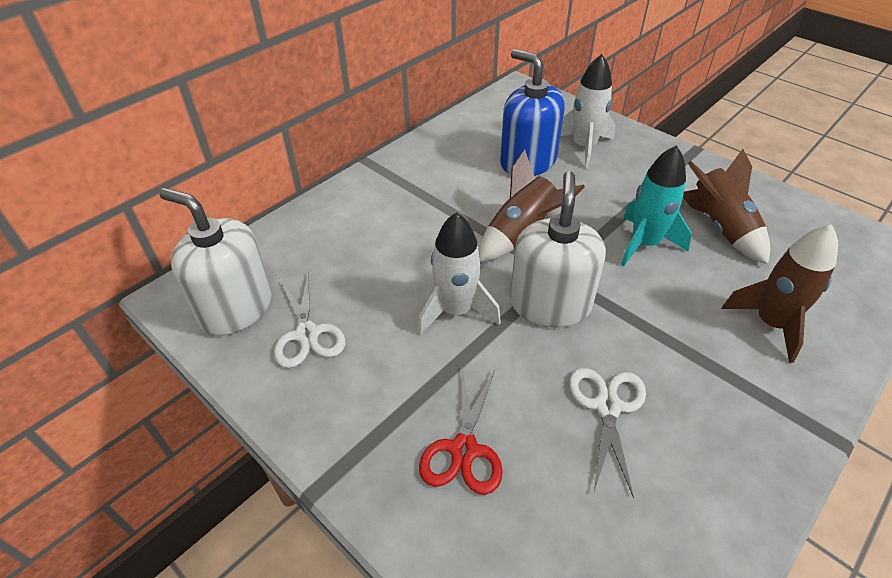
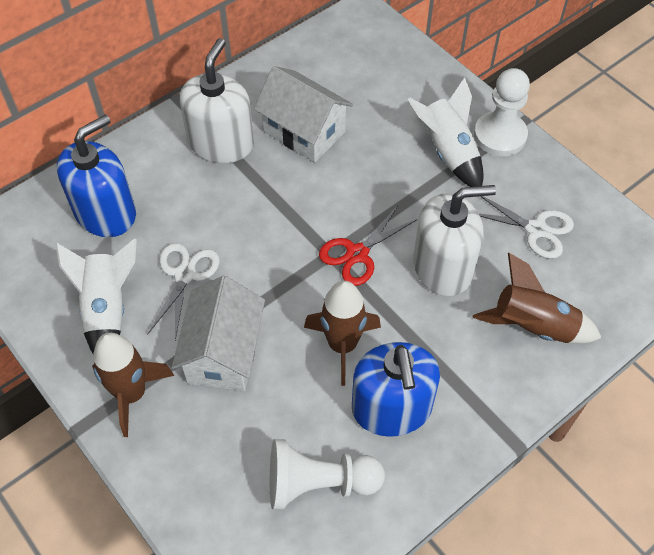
blue soap dispenser: [500,49,565,176] = 1 -> [57,115,136,237] [352,342,440,437] = 2
turquoise rocket: [621,145,692,267] = 1 -> none = 0
white house: none = 0 -> [172,276,265,391] [254,66,353,162] = 2
white pawn: none = 0 -> [270,439,385,509] [474,68,530,156] = 2

